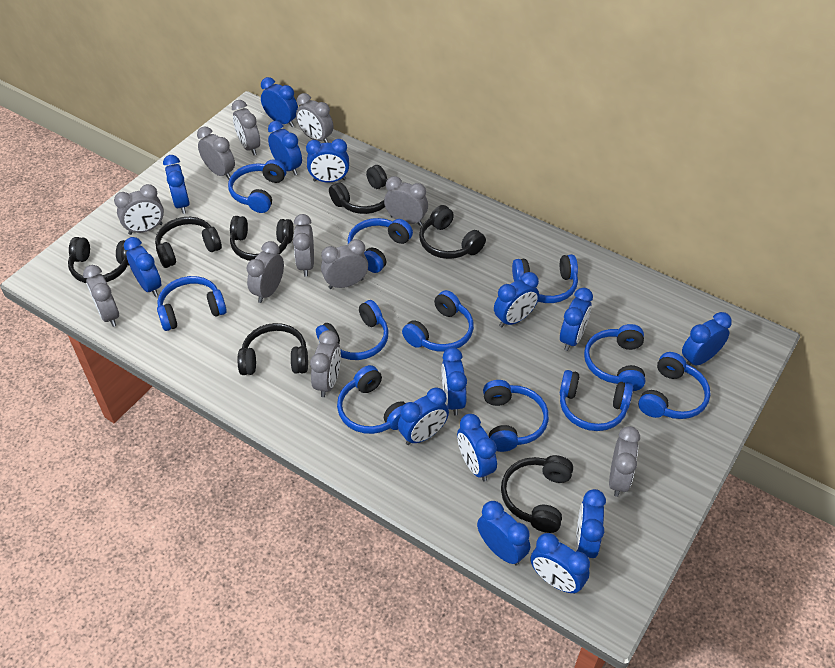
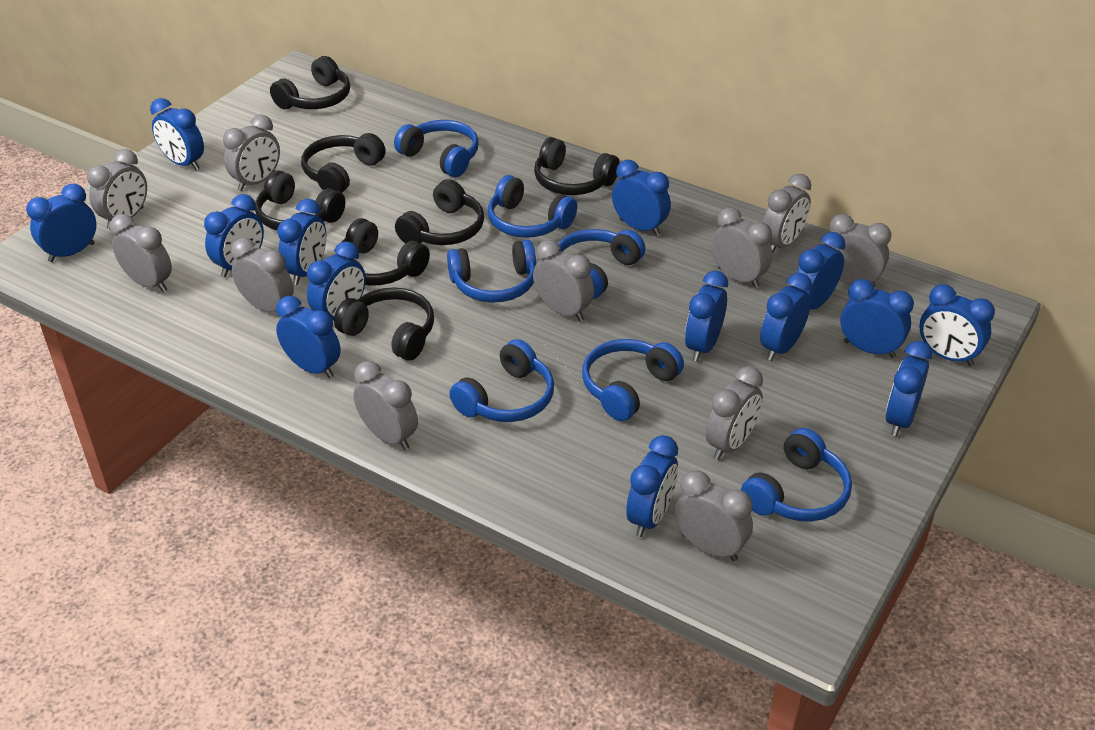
blue headphones: [157,276,227,331] [228,159,287,213] [316,300,389,360] [337,365,405,434] [348,218,413,273] [402,290,474,352] [483,380,549,452] [512,254,578,303] [560,370,633,431] [584,324,645,391] [638,352,711,419] = 11 -> [394,120,479,177] [447,240,536,303] [449,339,554,422] [488,175,577,238] [559,229,645,299] [582,339,684,421] [741,428,852,522] = 7

